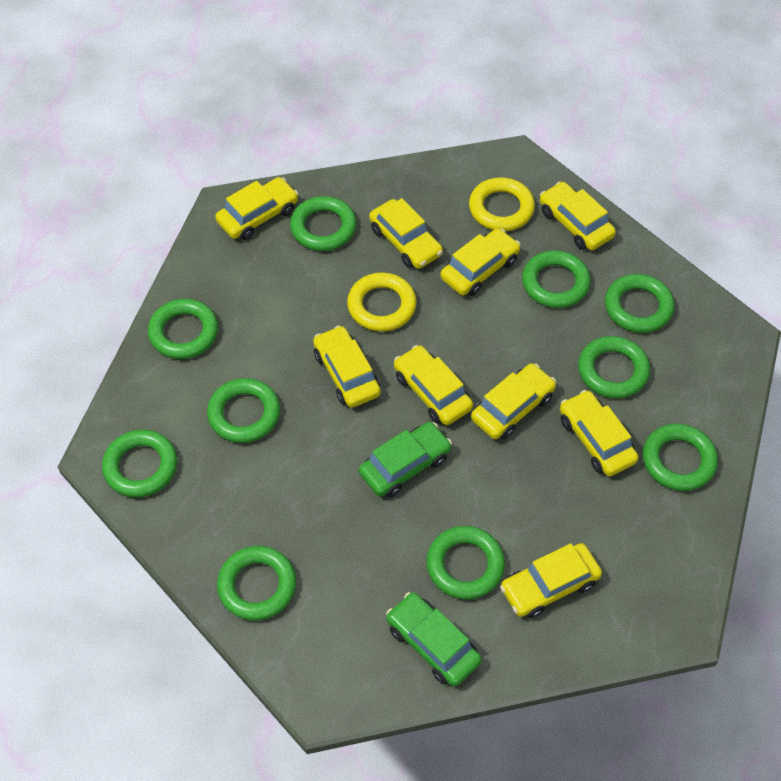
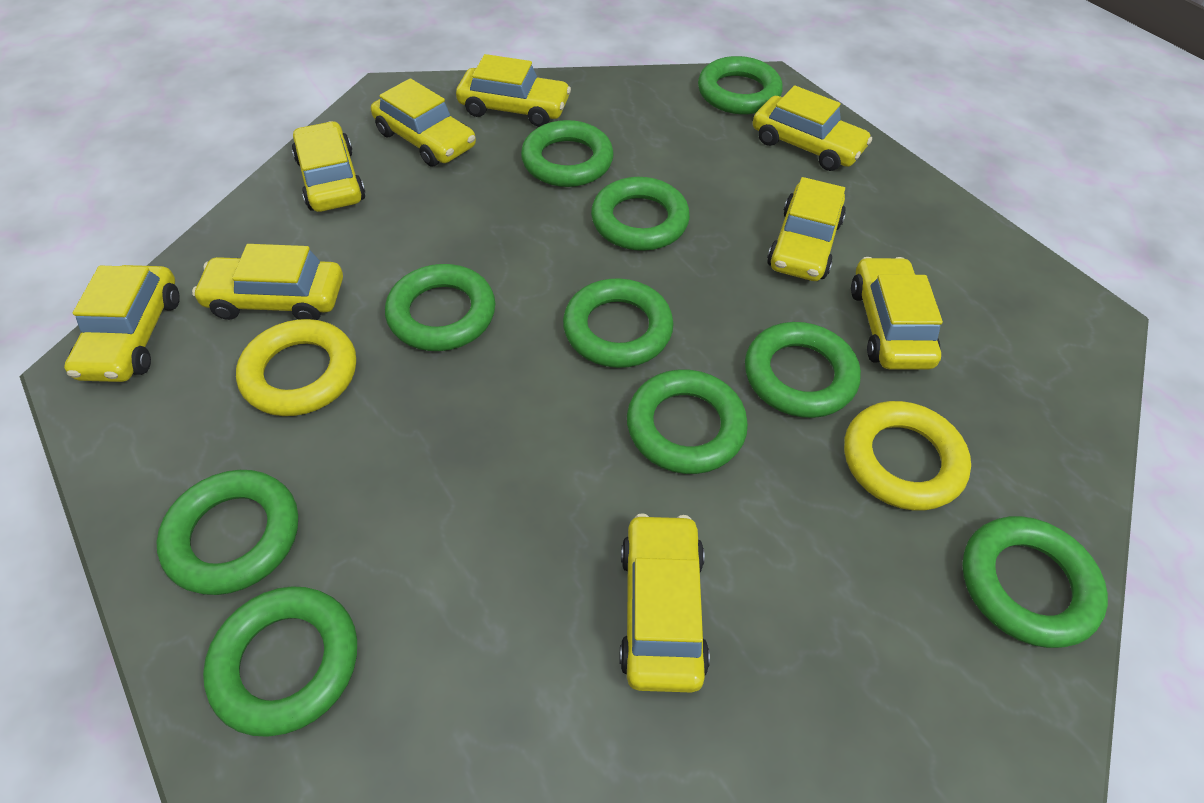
green car: [359,422,452,497] [386,592,482,687] = 2 -> none = 0

